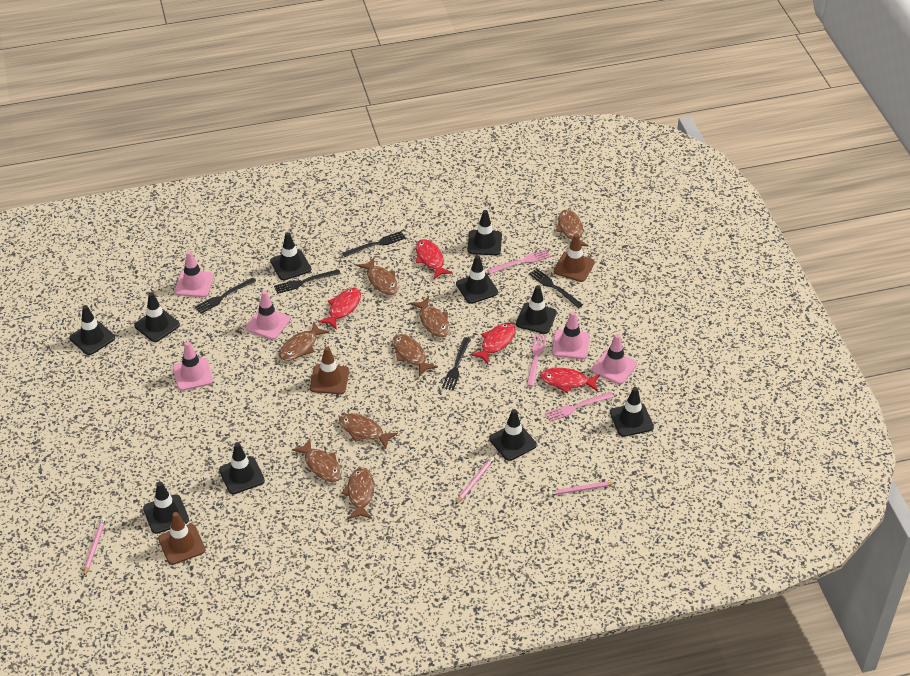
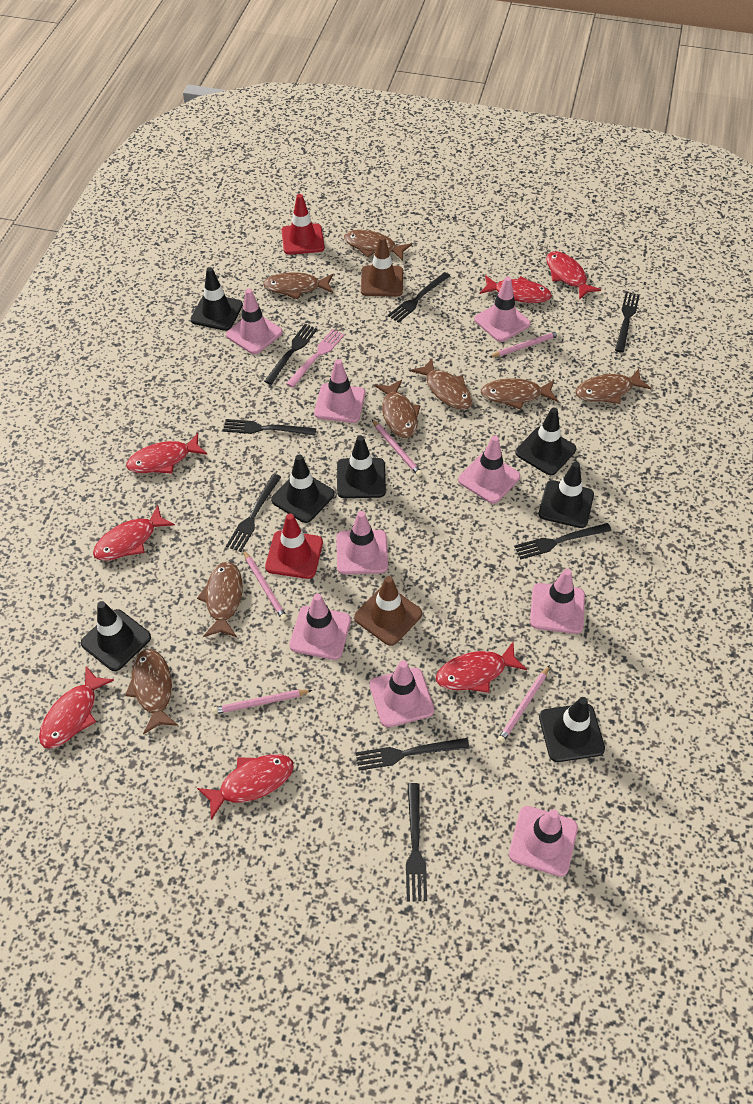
black fork: [195,278,256,314] [274,269,341,294] [342,231,406,257] [442,337,470,391] [529,269,583,308] = 5 -> [223,419,316,436] [226,474,281,552] [264,324,317,385] [356,738,470,771] [388,272,450,323] [406,783,427,901] [514,523,612,560] [615,292,640,353] = 8
black traffic cone: [70,305,115,355] [134,292,180,342] [143,482,189,534] [219,443,265,494] [270,232,311,280] [456,255,498,304] [467,210,502,255] [489,409,537,461] [516,285,557,334] [610,387,654,437] = 10 -> [81,601,151,671] [190,267,243,331] [271,454,334,523] [337,435,386,498] [515,408,576,475] [539,462,594,528] [539,697,605,762] = 7
brown traffic cone: [158,512,205,565] [310,347,349,394] [554,234,595,282] = 3 -> [354,576,422,646] [361,236,403,297] = 2
pink fork: [487,249,551,274] [527,334,547,387] [545,392,614,422] = 3 -> [286,329,345,388] = 1
pink pencil: [84,517,106,576] [455,457,494,505] [548,482,616,496] = 3 -> [211,690,312,714] [243,550,288,621] [372,419,423,477] [490,331,560,357] [497,665,550,744] = 5
pink traffic cone: [173,342,213,391] [175,251,214,297] [246,291,290,340] [552,312,590,359] [592,334,637,384] = 5 -> [226,289,283,354] [289,594,351,660] [314,359,365,423] [336,511,388,574] [370,660,434,728] [458,435,520,504] [474,277,531,342] [509,806,578,877] [530,569,585,634] = 9
red fish: [318,288,361,330] [416,239,453,280] [470,323,516,364] [540,368,600,393] = 4 -> [39,666,114,749] [93,505,175,561] [126,433,208,474] [197,754,294,820] [436,642,527,693] [480,275,552,303] [546,251,601,300] = 7
red traffic cone: none = 0 -> [265,513,323,579] [281,194,324,255] = 2

